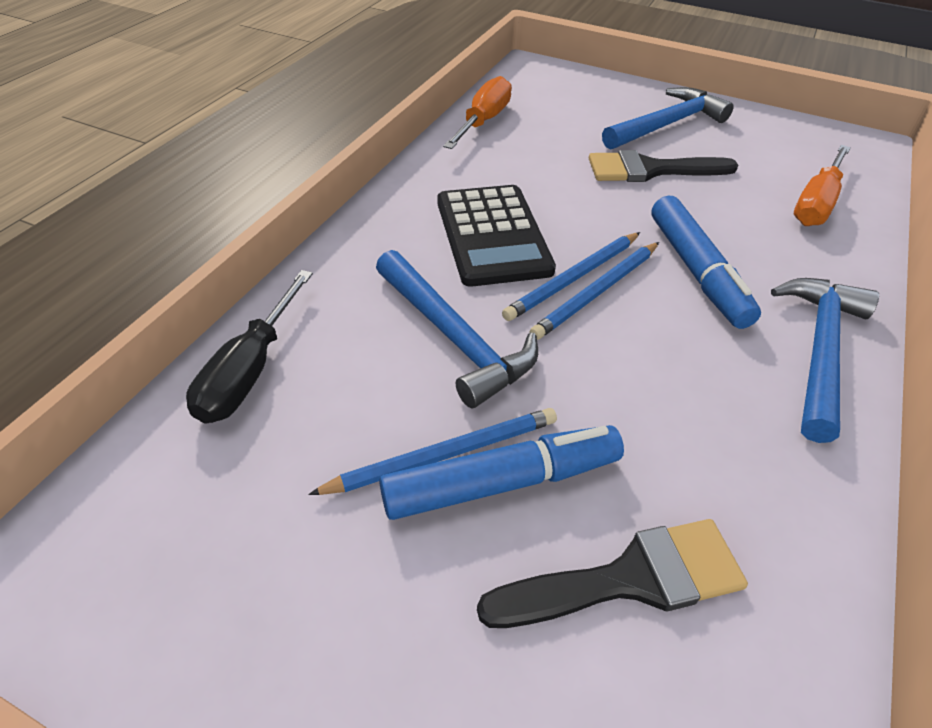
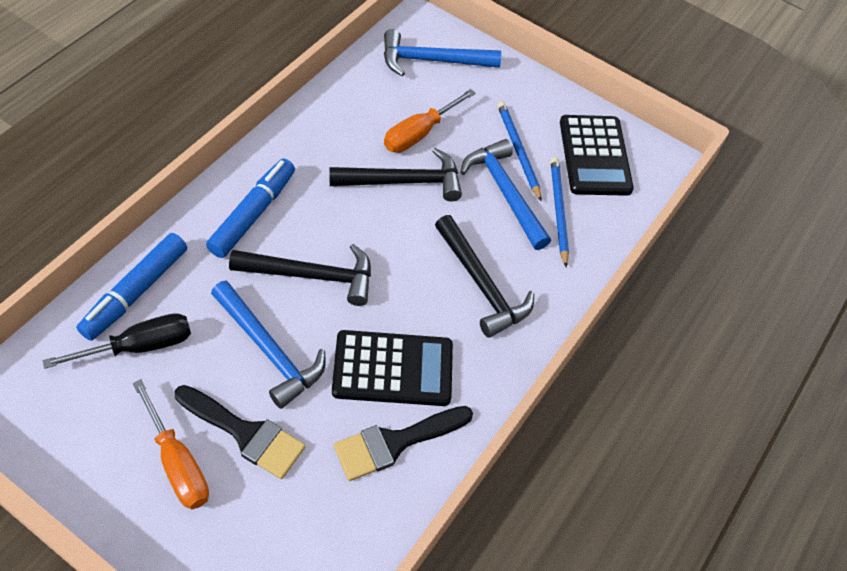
black calculator: [437,185,556,287] = 1 -> [332,330,453,406] [560,115,634,196] = 2
black hammer: none = 0 -> [229,244,371,306] [329,148,462,202] [435,215,534,338] = 3
blue pencil: [309,408,557,495] [502,232,640,321] [529,242,659,340] = 3 -> [497,101,541,201] [551,157,569,267] = 2

